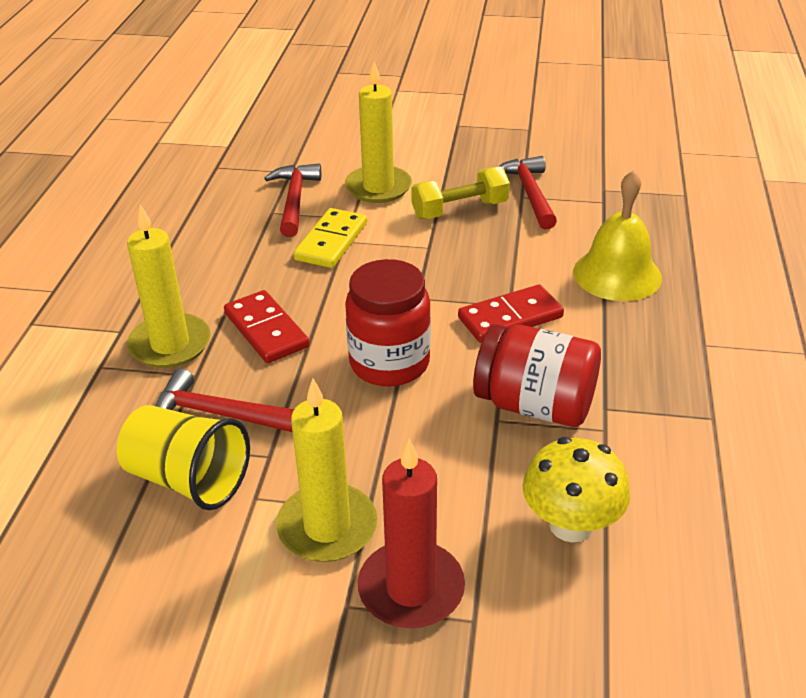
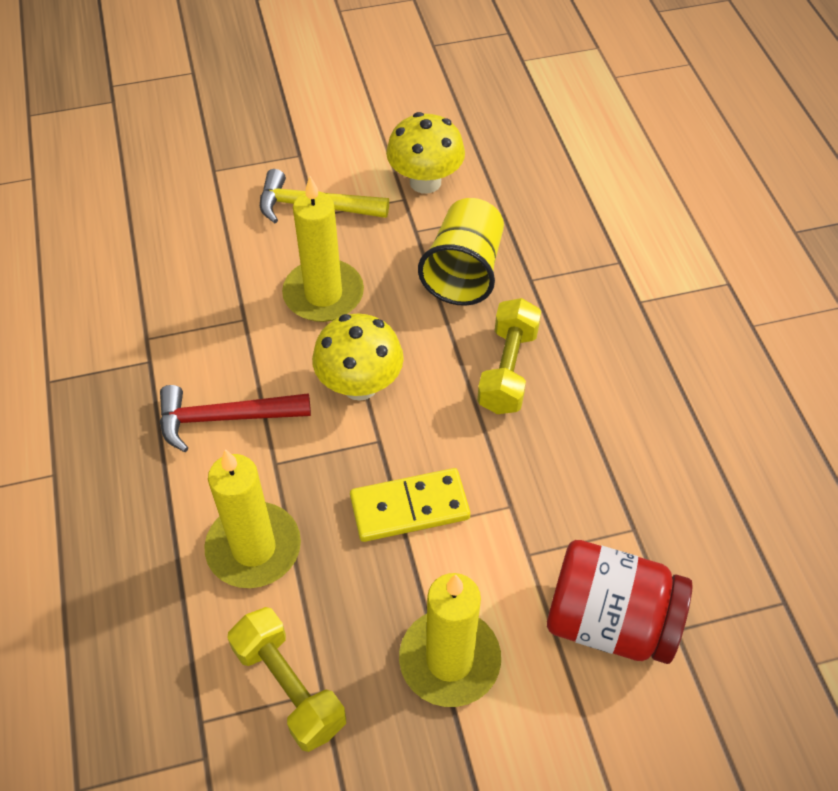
red candle: [358,439,465,628] = 1 -> none = 0
red domino: [224,290,309,363] [458,284,564,343] = 2 -> none = 0
red hammer: [156,368,294,432] [264,164,321,237] [498,156,557,230] = 3 -> [160,385,311,452] = 1
red jar: [345,259,431,387] [473,324,601,427] = 2 -> [547,540,693,664] = 1
yellow bell: [573,170,662,301] = 1 -> none = 0
yellow dumbbell: [411,167,510,219] = 1 -> [227,607,346,752] [477,298,541,414] = 2
yellow hammer: none = 0 -> [260,169,389,223] = 1
yellow mushroom: [523,437,630,542] = 1 -> [312,313,404,401] [386,112,465,194] = 2

